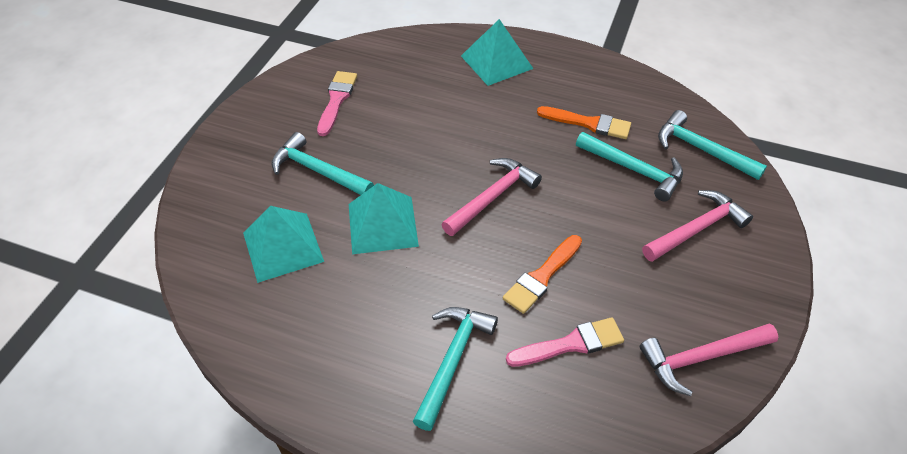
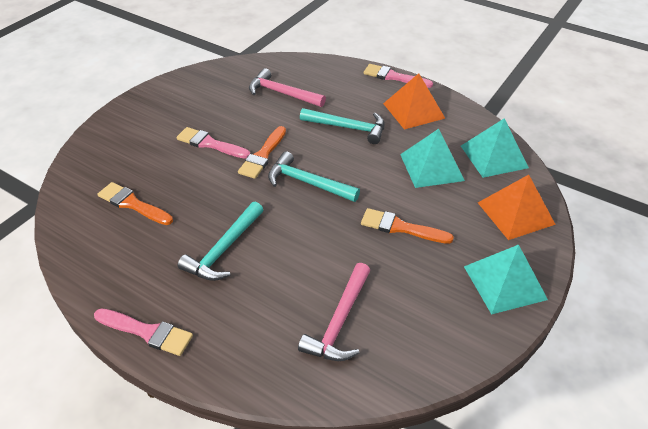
orange brush: [503,235,582,314] [537,106,631,139] = 2 -> [97,182,173,225] [238,126,286,179] [361,208,454,244] = 3
orange pyramid: none = 0 -> [383,73,445,130] [478,175,556,240] = 2
pink brush: [317,71,357,136] [506,317,624,367] = 2 -> [94,309,193,356] [176,127,250,159] [364,64,433,88] = 3
pink hammer: [441,158,542,236] [640,323,778,396] [642,190,753,262] = 3 -> [249,68,326,107] [298,263,370,361] = 2
turquoise hammer: [272,132,374,195] [413,307,498,431] [576,132,683,201] [658,110,767,180] = 4 -> [178,202,263,281] [268,151,360,202] [300,108,385,144] = 3

